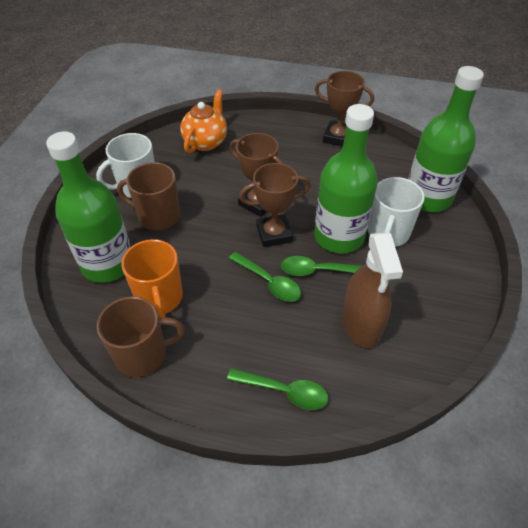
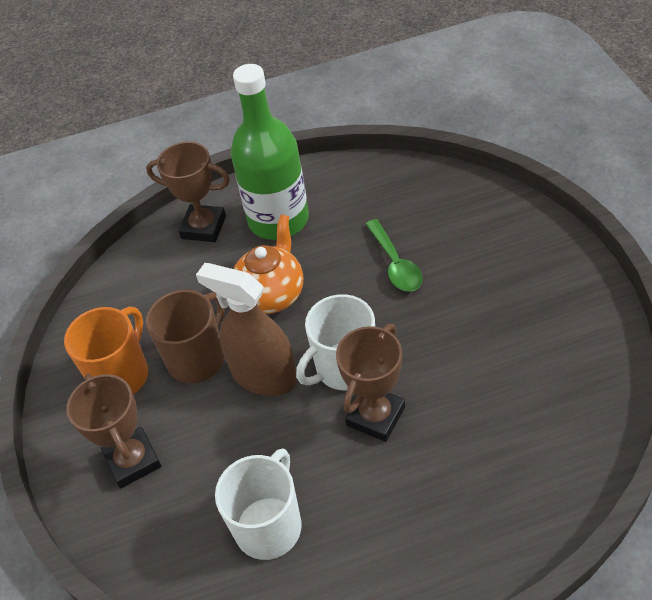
brown mug: [97,296,185,377] [117,162,180,231] = 2 -> [146,290,225,383] = 1
green bottle: [46,132,131,283] [314,104,378,254] [408,66,484,212] = 3 -> [231,64,309,240] = 1
green spoon: [227,368,328,410] [229,252,301,302] [281,256,362,276] = 3 -> [365,219,423,292] = 1

